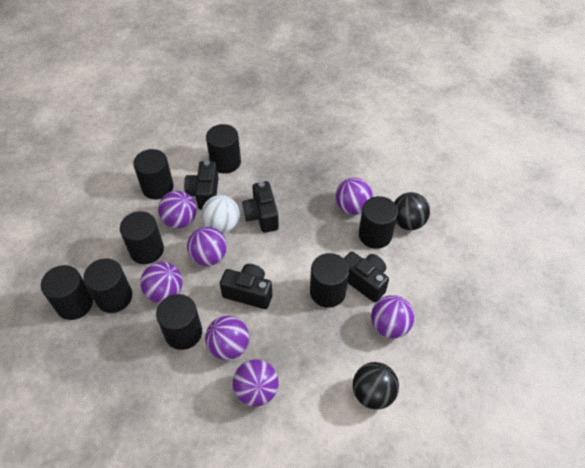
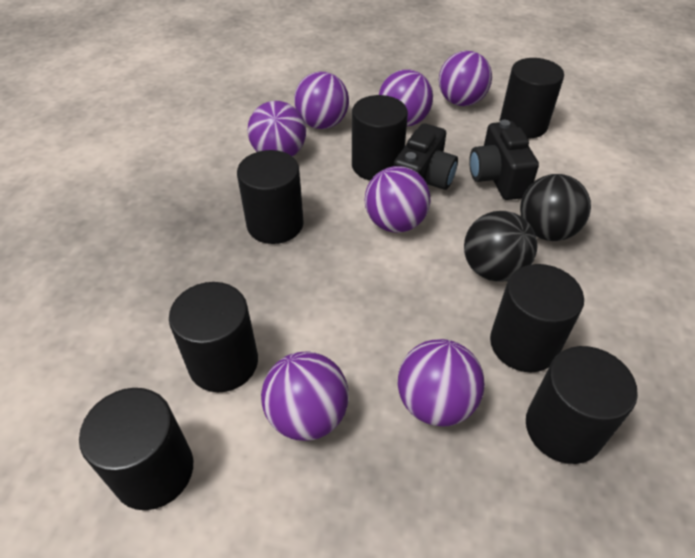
black camera: [184,161,218,210] [220,264,272,309] [242,181,279,233] [343,251,389,302] = 4 -> [393,123,458,190] [469,120,539,200] = 2
black cylinder: [41,265,93,320] [83,258,132,313] [120,211,164,264] [133,149,174,200] [156,294,202,350] [206,124,241,174] [310,253,349,308] [359,196,398,249] = 8 -> [79,388,193,510] [169,282,258,392] [237,150,304,244] [352,95,408,181] [490,264,584,373] [500,58,564,139] [526,346,638,464] = 7
white ball: [201,195,240,233] = 1 -> none = 0

